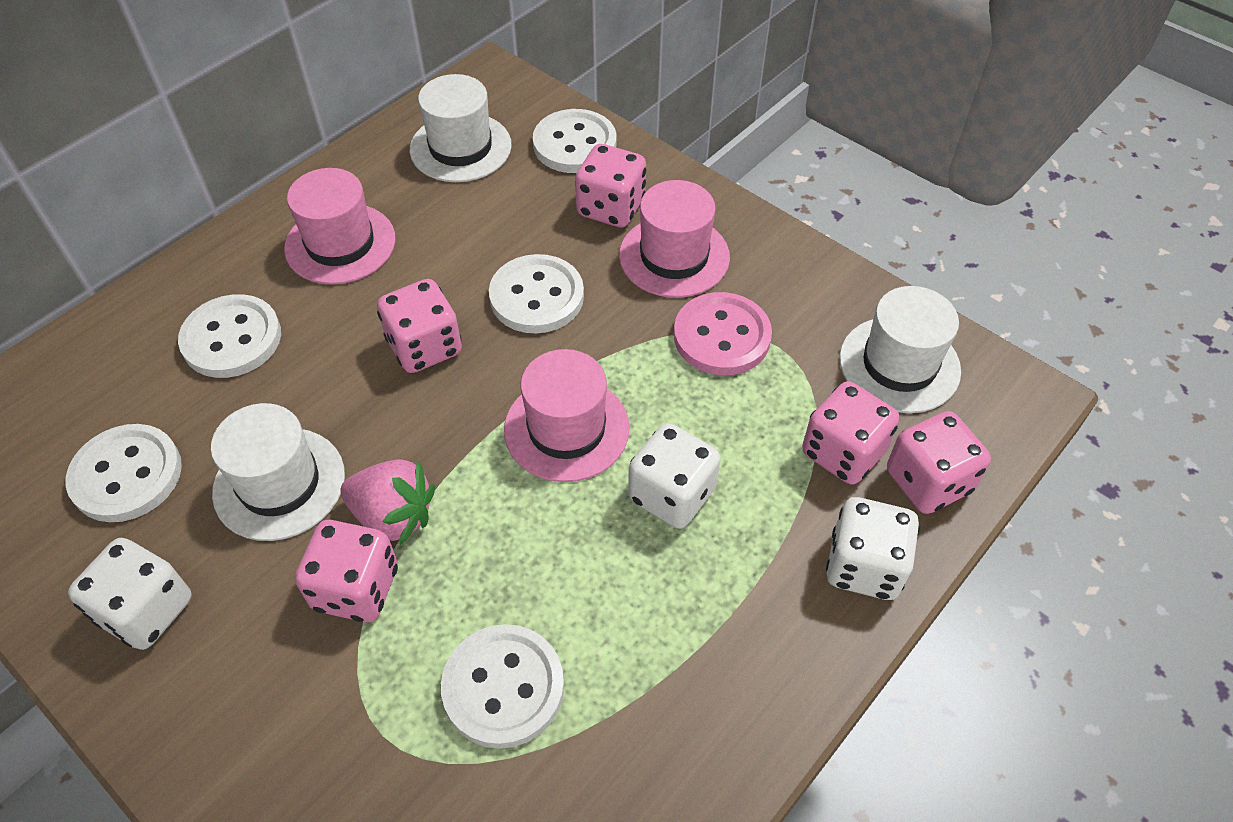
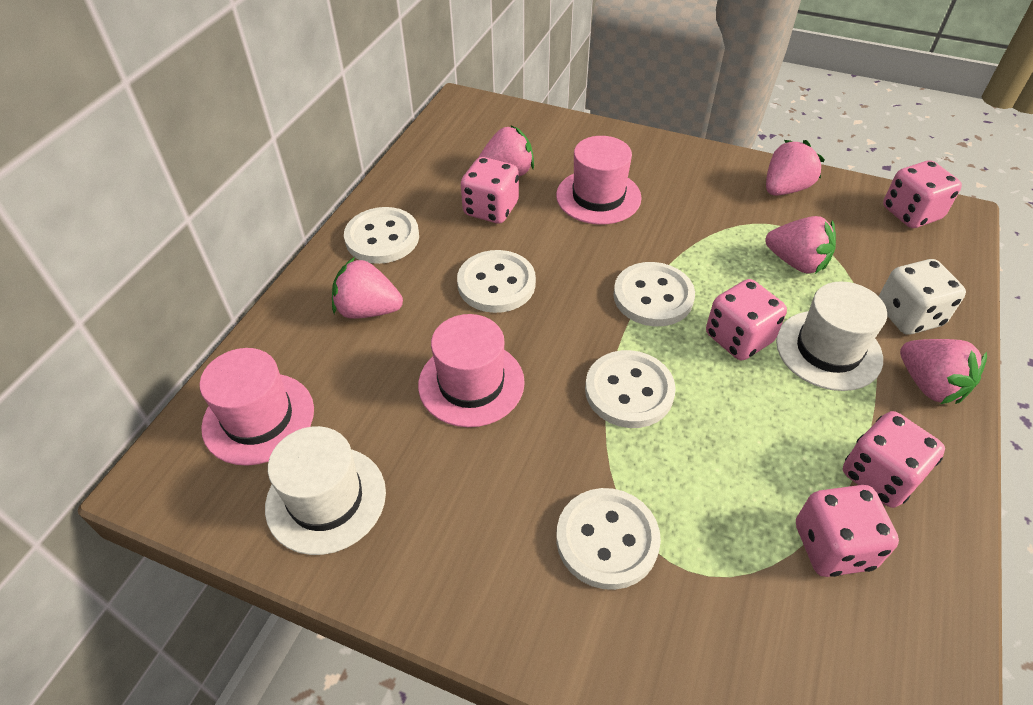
pink button: [674,292,772,375] = 1 -> none = 0
pink strawberry: [341,459,435,545] = 1 -> [332,257,403,319] [478,126,534,176] [765,216,836,274] [766,140,825,196] [900,339,987,404] = 5
white dice: [68,538,192,650] [628,423,721,529] [826,497,920,600] = 3 -> [879,259,966,335] = 1
white hat: [211,403,345,541] [410,74,512,182] [840,286,961,413] = 3 -> [265,426,386,555] [776,282,887,391] = 2

